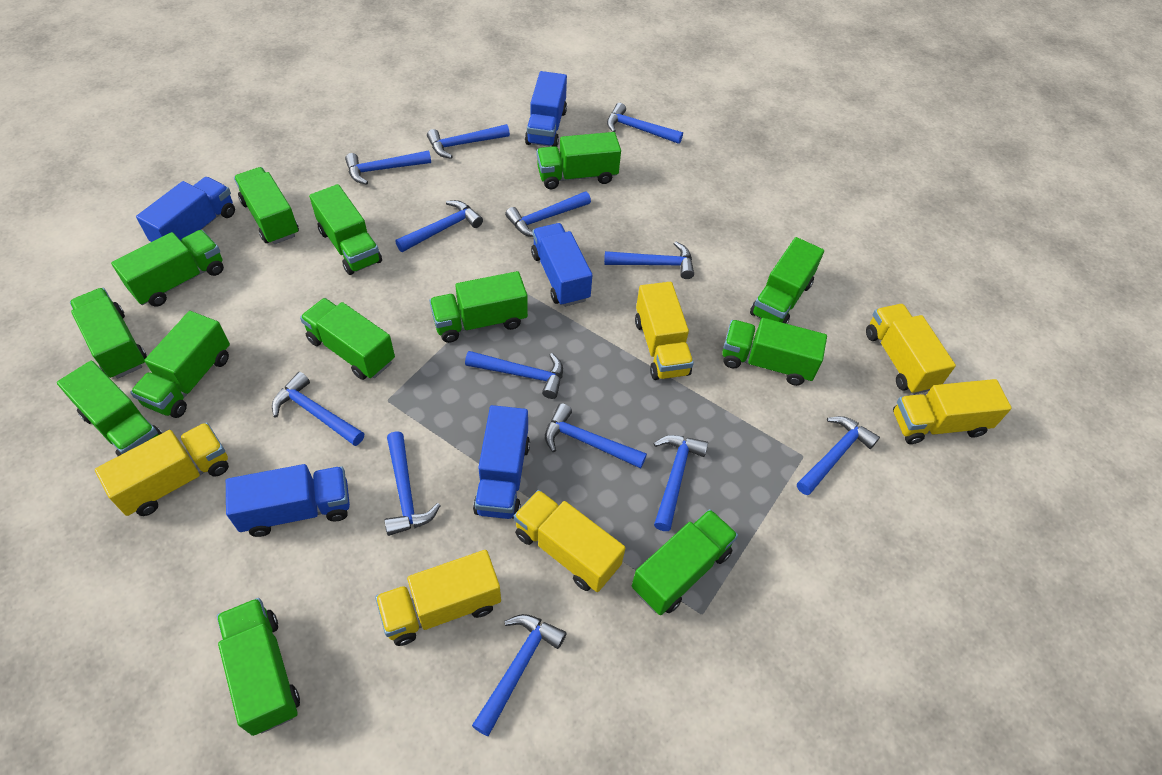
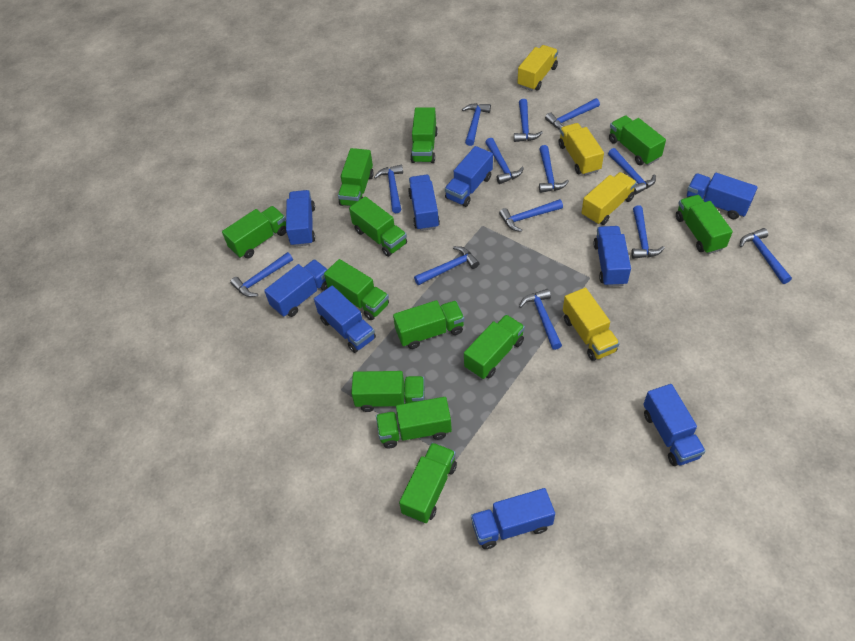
blue truck: [136,177,235,242] [226,464,350,537] [473,405,530,519] [525,71,567,147] [531,223,592,307] = 5 -> [264,259,328,317] [286,190,315,247] [314,285,376,353] [408,175,440,231] [445,146,493,207] [471,488,555,549] [593,226,631,287] [643,384,706,466] [687,173,758,219] = 9
green truck: [57,361,163,457] [70,288,147,379] [111,230,224,307] [130,311,230,418] [217,598,300,736] [234,167,299,244] [300,298,395,380] [309,184,382,275] [429,271,528,343] [537,132,621,189] [632,509,738,615] [722,318,827,386] [750,237,824,324] = 13 -> [222,206,286,259] [324,259,389,320] [338,148,374,206] [349,196,407,257] [351,371,425,412] [376,397,452,448] [393,300,465,349] [399,443,457,523] [410,107,438,163] [464,315,525,379] [609,115,666,165] [676,195,733,254] = 12
yellow truck: [95,422,229,516] [375,550,501,646] [514,490,625,592] [635,282,694,380] [866,304,956,395] [893,379,1012,444] = 6 -> [517,45,558,91] [558,123,604,176] [563,288,620,361] [581,172,637,225] = 4

